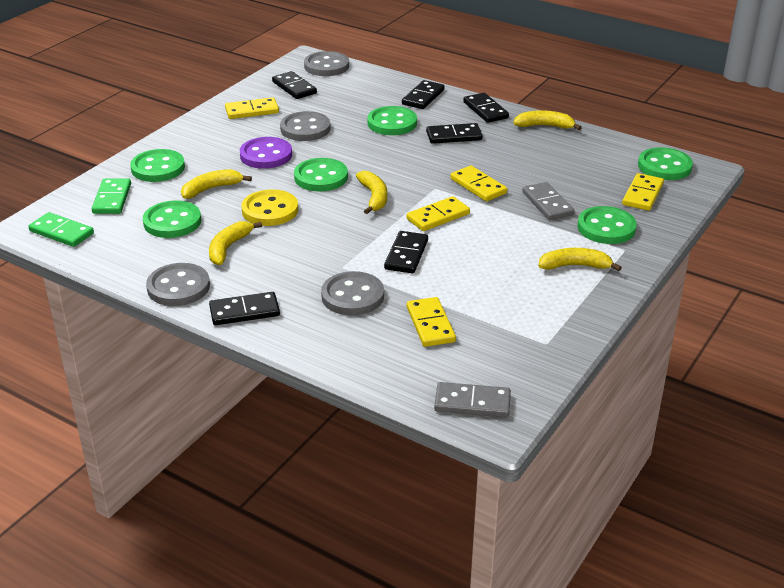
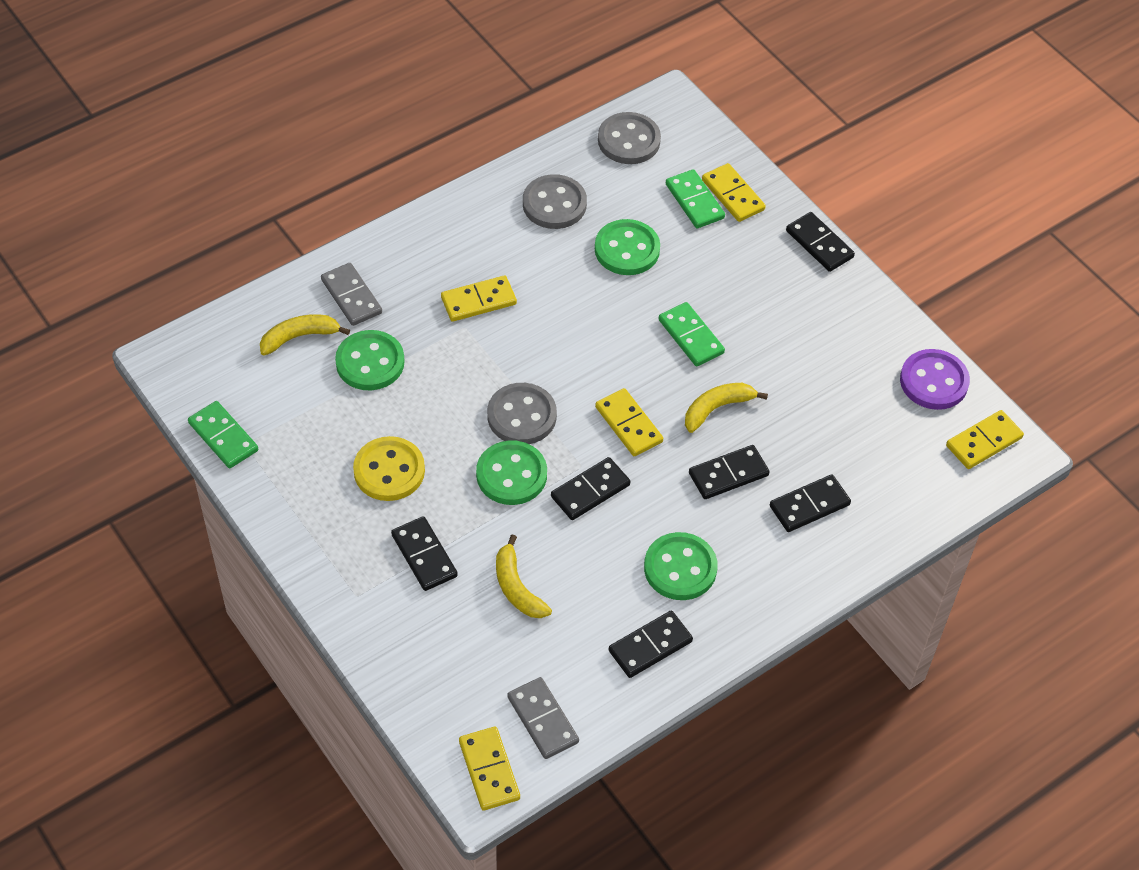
green button: [130,149,185,182] [143,200,201,238] [294,158,348,191] [367,106,417,135] [577,206,637,244] [638,147,693,180] = 6 -> [335,330,405,390] [476,440,547,505] [595,219,660,275] [644,532,718,600] = 4
green domino: [28,212,94,247] [92,178,131,214] = 2 -> [188,401,258,468] [659,302,725,366] [666,169,725,228] = 3
grey button: [146,263,210,306] [280,111,331,141] [304,51,349,76] [321,271,384,316] = 4 -> [487,383,557,444] [523,174,587,229] [598,112,661,164] = 3
yellow banana: [181,169,252,199] [209,221,262,265] [356,171,387,214] [513,110,582,130] [538,248,622,271] = 5 -> [260,314,350,355] [496,534,552,618] [685,383,768,433] = 3

